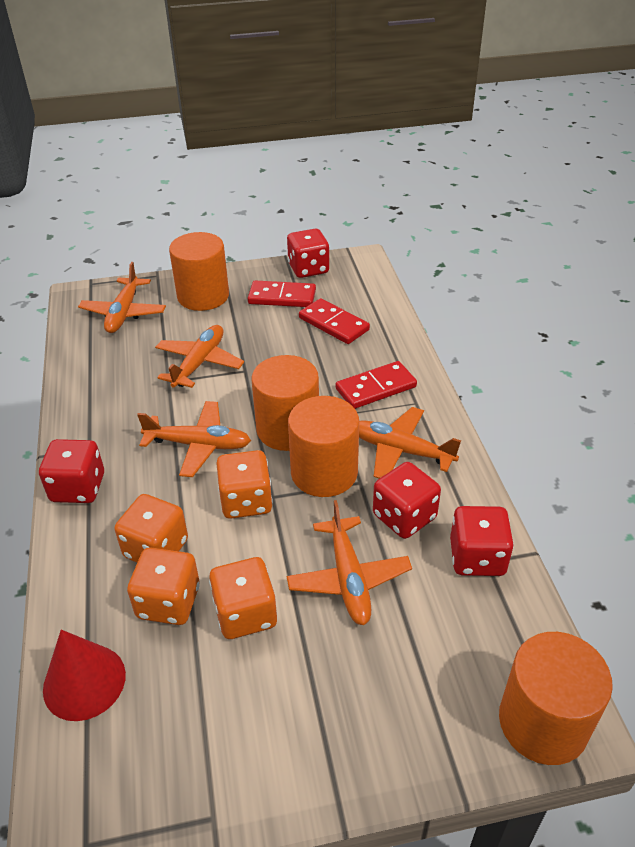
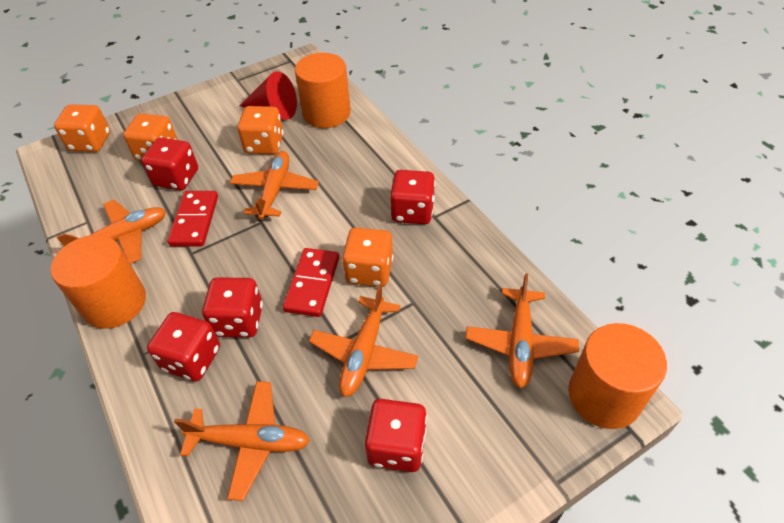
orange cylinder: [169,232,229,311] [251,355,319,451] [288,396,359,497] [499,632,613,765] = 4 -> [50,235,146,329] [295,53,351,128] [568,323,667,429] = 3
red dice: [39,439,104,503] [287,229,329,278] [373,462,441,539] [450,506,514,576] = 4 -> [141,137,198,190] [147,312,220,381] [202,277,263,337] [365,399,427,472] [390,170,435,224] = 5
red domino: [248,280,316,307] [299,298,370,344] [336,361,417,409] = 3 -> [167,191,218,247] [283,248,339,317] = 2

